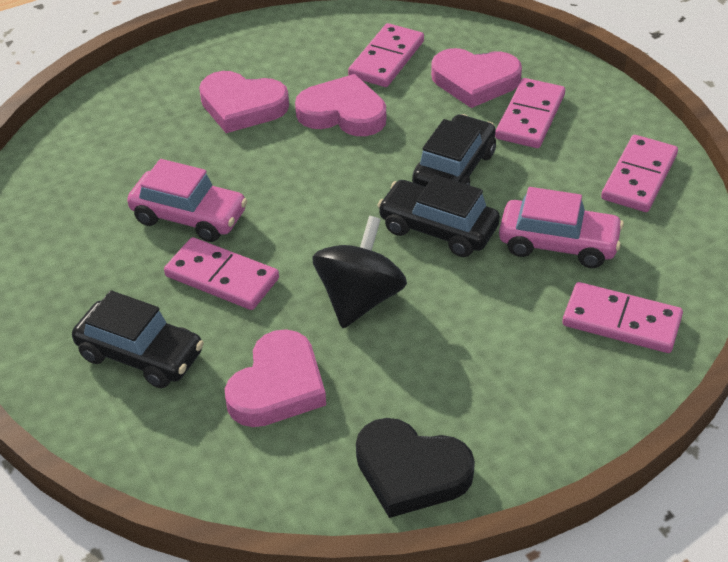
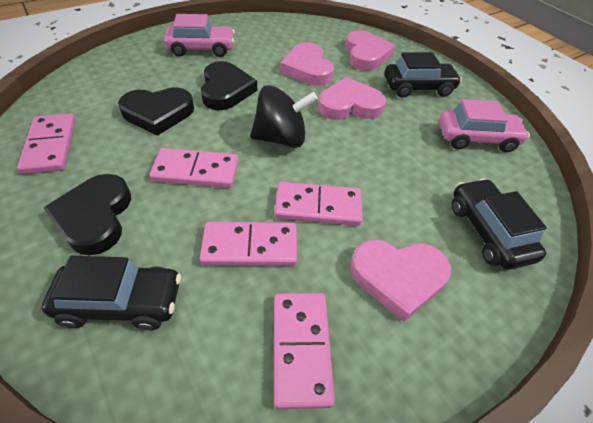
black heart: [356,418,475,518] = 1 -> [43,174,131,256] [118,87,194,136] [201,61,257,110] = 3

